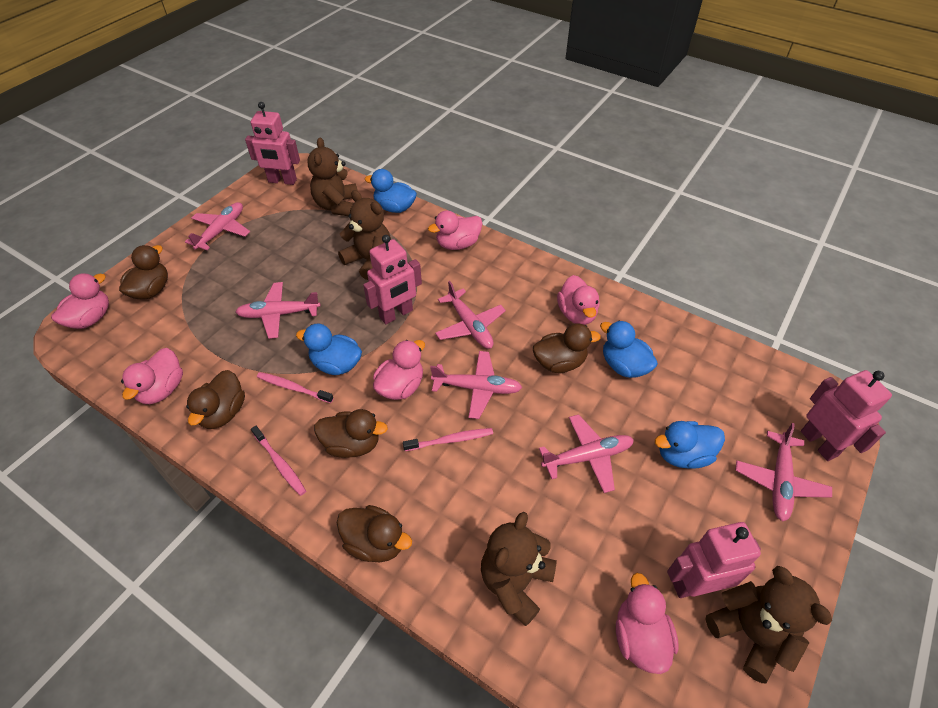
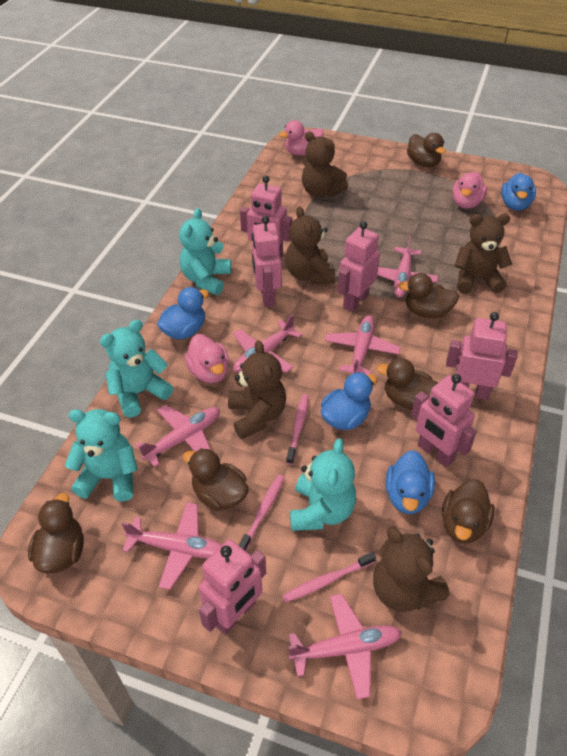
brown duck: [119,245,168,300] [186,370,245,429] [314,409,388,458] [337,505,412,563] [533,323,601,373] = 5 -> [28,493,84,574] [183,448,248,511] [377,358,438,410] [398,273,459,318] [407,133,446,167] [442,479,495,544] = 6
brown teddy bear: [307,137,358,216] [338,190,391,280] [481,512,557,626] [705,566,832,683] = 4 -> [228,340,286,439] [285,206,335,284] [302,131,348,198] [373,527,450,612] [455,214,512,294] = 5
pink duck: [51,273,109,329] [121,348,183,404] [373,340,425,400] [428,210,483,250] [557,275,600,325] [616,573,679,674] = 6 -> [185,334,229,383] [279,120,324,156] [452,172,487,209] = 3
pink robot: [245,102,300,185] [363,235,422,324] [667,522,761,598] [801,370,892,461] = 4 -> [198,539,266,635] [240,176,292,258] [252,216,282,307] [338,221,380,312] [411,374,477,467] [446,312,518,400] = 6
turquoise teddy bear: none = 0 -> [65,409,138,502] [100,320,173,418] [179,208,231,295] [290,438,356,531] = 4

